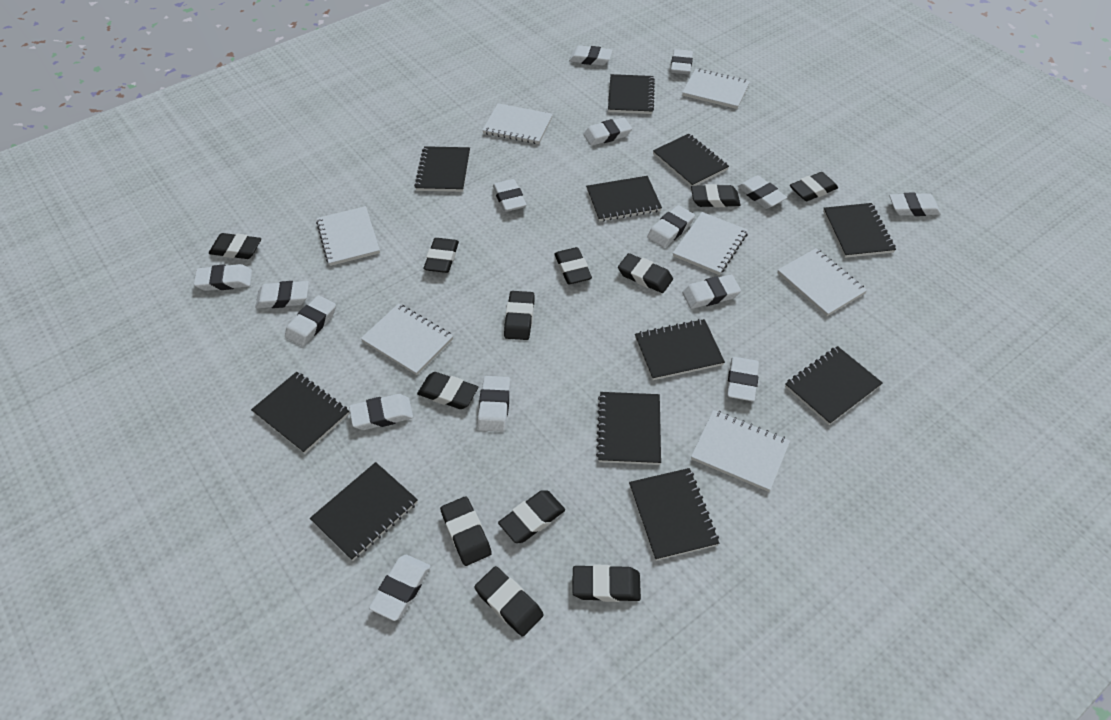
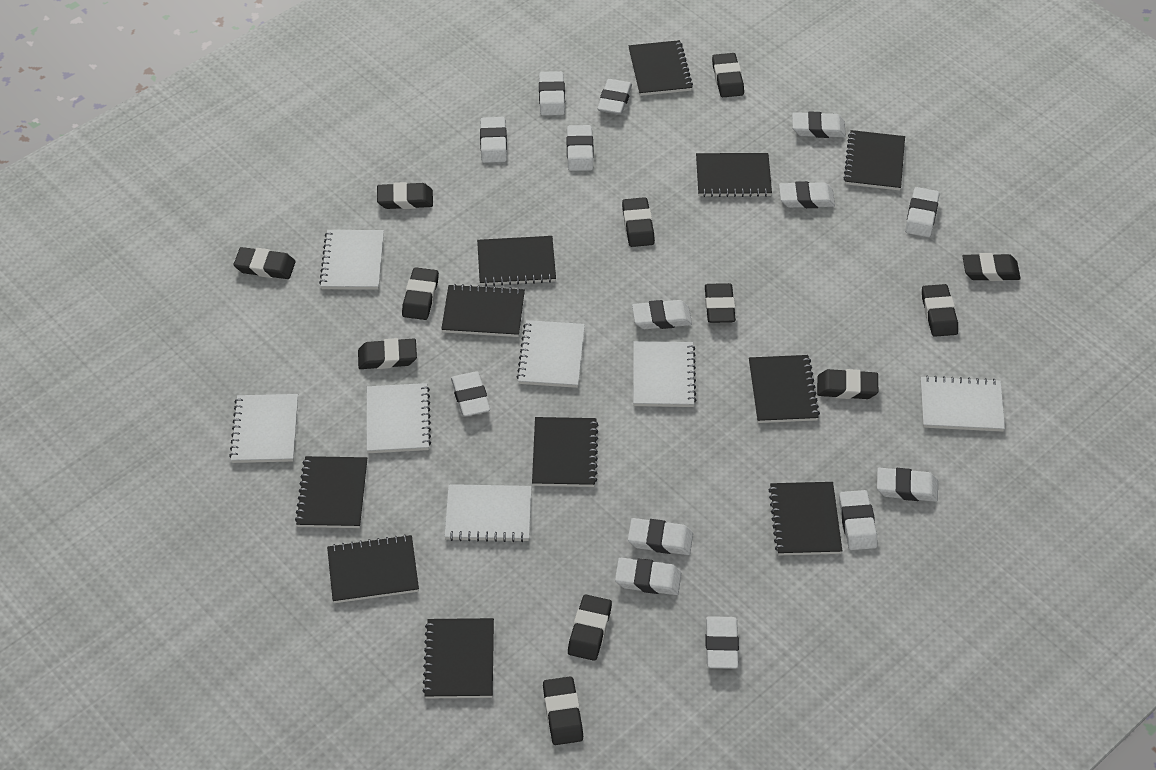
white eraser: [194,264,252,291] [255,281,309,308] [285,295,336,346] [349,394,413,430] [369,555,431,621] [478,376,510,432] [493,179,527,212] [569,45,613,66] [583,117,632,146] [647,205,695,247] [671,49,693,74] [682,275,741,309] [727,357,759,401] [737,175,787,209] [889,193,941,216] = 15 -> [451,371,490,416] [480,117,507,163] [539,71,565,116] [567,125,594,171] [597,79,632,115] [615,558,681,595] [628,518,693,555] [632,300,692,329] [705,616,739,669] [779,181,835,208] [792,111,846,138] [839,490,877,550] [877,468,938,502] [905,187,939,237] = 14

